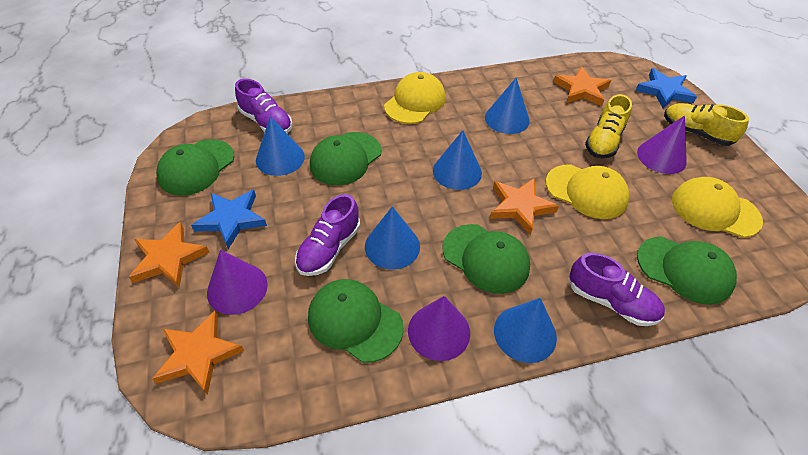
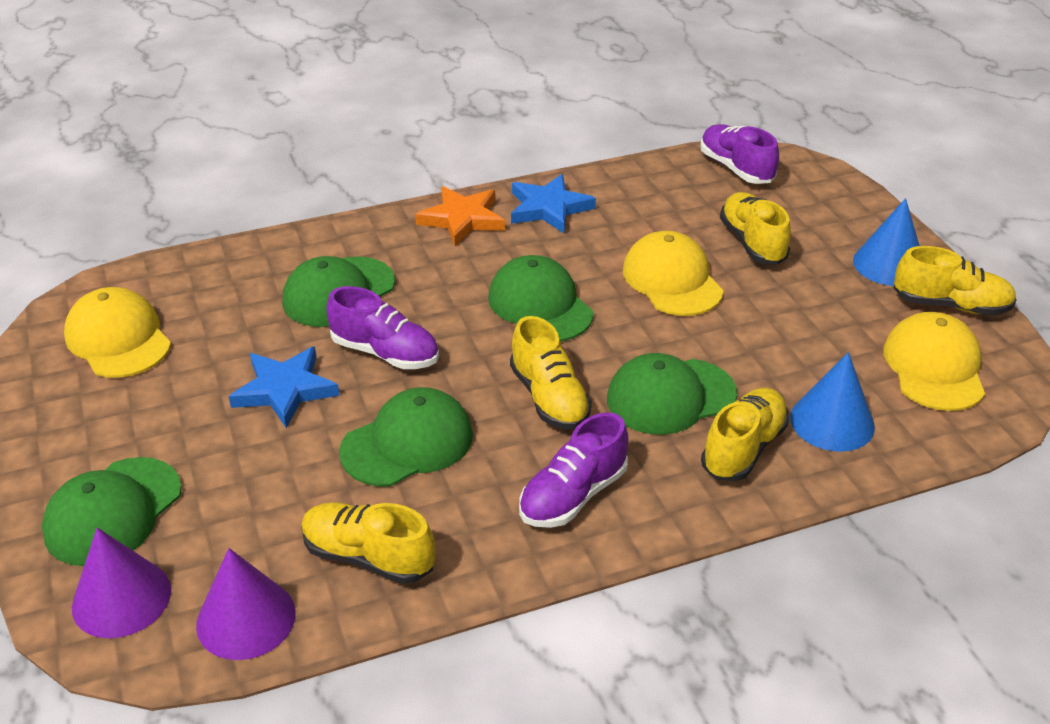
blue cone: [256,116,305,176] [365,206,420,270] [433,130,482,190] [485,78,530,134] [494,298,557,363] = 5 -> [790,352,875,452] [853,198,920,286] = 2
orange star: [129,222,210,288] [152,311,244,395] [490,178,559,235] [553,67,611,106] = 4 -> [415,186,505,246] = 1
purple cone: [207,250,268,315] [408,296,470,361] [637,116,687,174] = 3 -> [72,527,171,638] [196,548,296,660] = 2
yellow shoe: [585,94,632,158] [664,103,749,146] = 2 -> [301,502,436,584] [510,316,592,430] [701,388,789,481] [720,192,791,265] [893,246,1017,316] = 5

